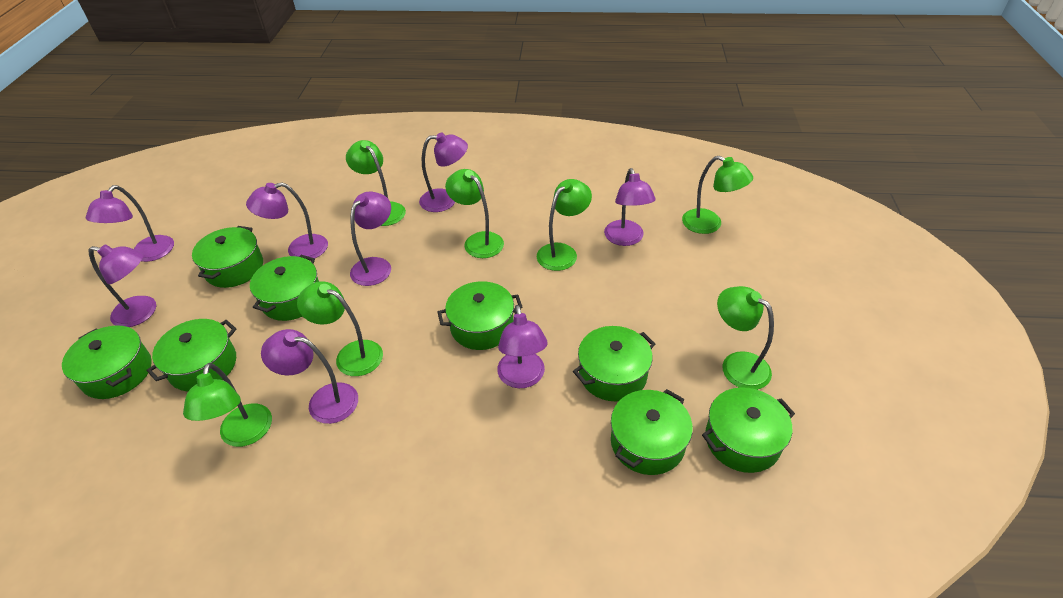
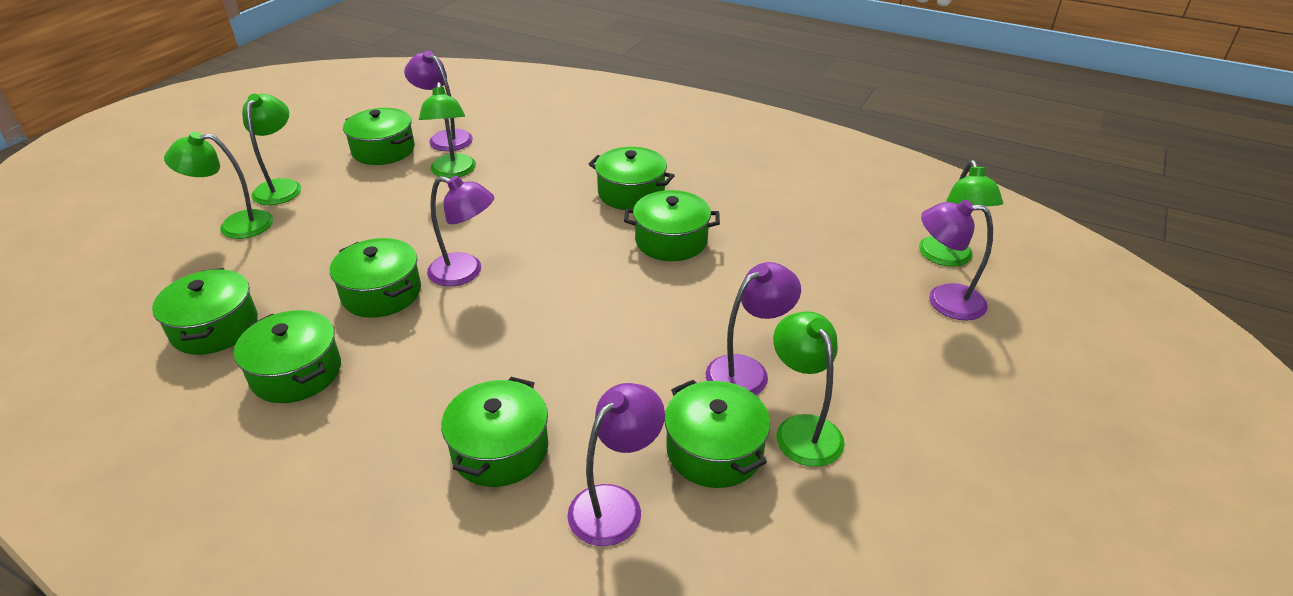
green lamp: [183,363,272,447] [297,281,383,376] [346,140,406,226] [445,169,504,258] [537,179,592,271] [682,156,753,234] [717,286,774,390] = 7 -> [164,132,273,239] [242,94,301,205] [419,82,476,178] [773,311,845,467] [919,160,1003,267] = 5
purple lamp: [85,185,174,262] [89,244,156,327] [246,182,328,258] [261,329,358,424] [350,192,391,286] [419,132,468,212] [497,305,548,388] [604,168,656,246] = 8 -> [404,51,473,151] [427,176,494,286] [567,383,665,546] [706,262,801,395] [921,200,993,321] = 5

